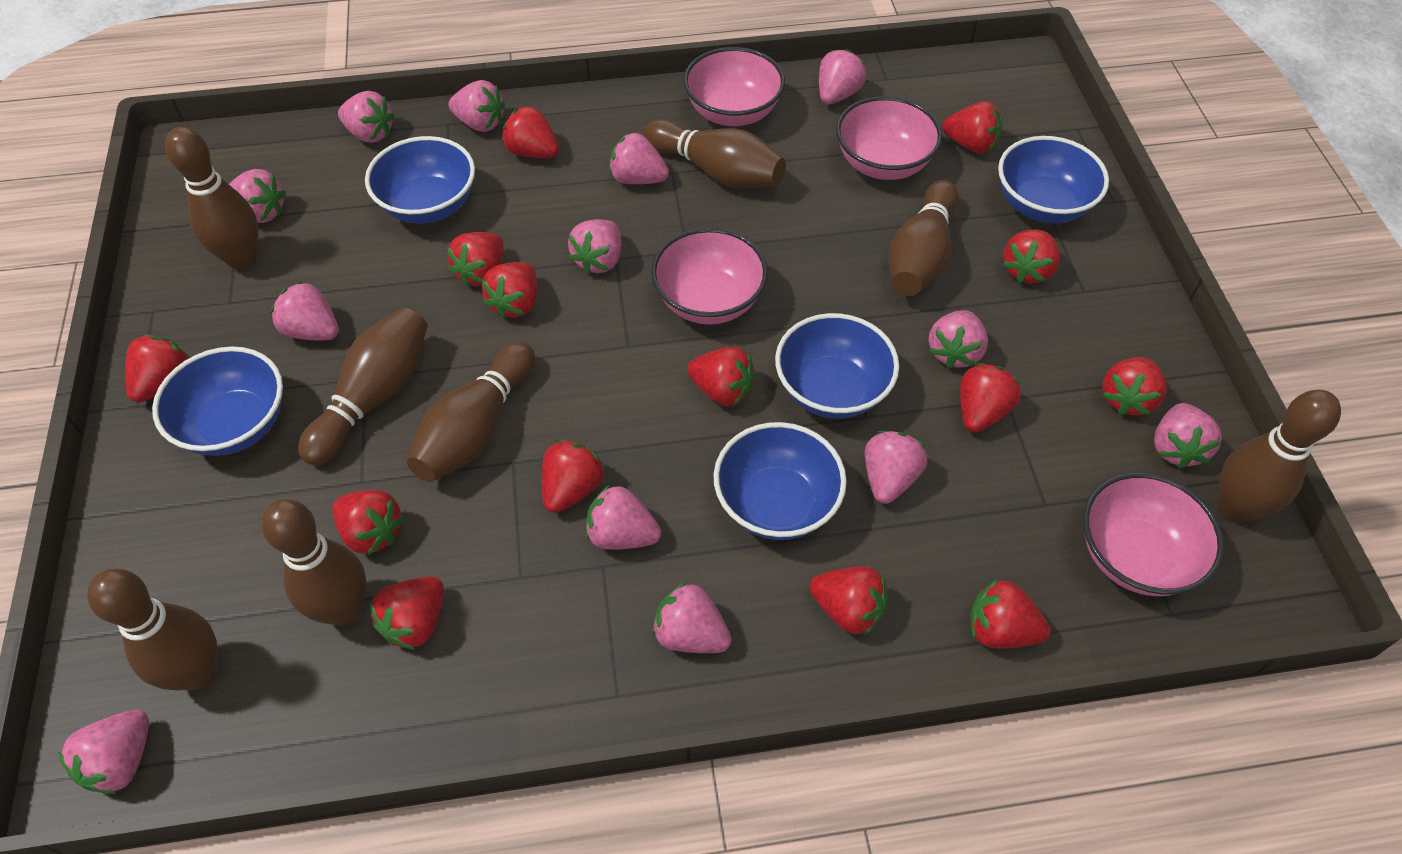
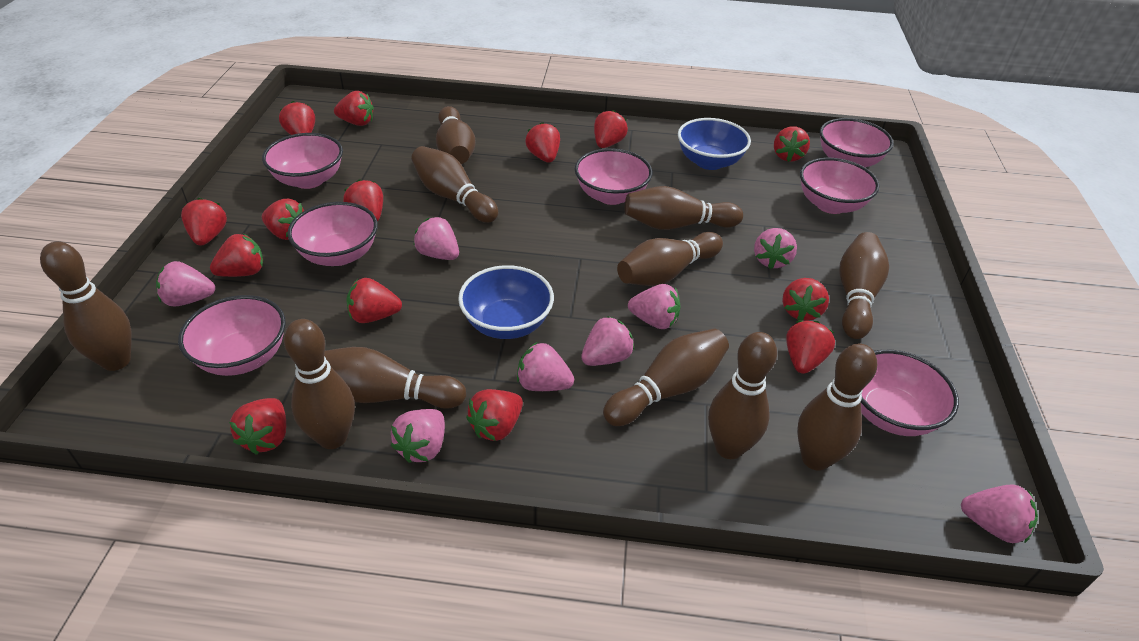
blue bowl: [152,346,283,456] [365,136,475,224] [714,422,847,540] [775,313,899,419] [998,136,1109,223] = 5 -> [458,265,554,339] [678,118,751,170] = 2
brown bowling pin: [87,569,218,690] [165,127,259,270] [261,499,367,626] [298,307,428,466] [407,342,535,482] [644,119,786,188] [888,180,959,296] [1218,390,1341,523] = 8 -> [40,242,132,371] [284,319,355,449] [324,347,466,409] [411,146,498,223] [436,106,476,164] [603,329,729,426] [617,232,723,286] [625,186,743,230] [708,332,777,459] [797,343,877,471] [839,232,889,339] = 11
pink bowl: [651,228,768,325] [683,47,785,126] [836,96,942,180] [1083,472,1224,596] = 4 -> [178,295,286,376] [262,133,343,189] [288,202,378,266] [575,148,652,205] [800,158,879,214] [820,118,894,167] [861,350,959,436] = 7
pink strawberry: [58,710,149,794] [229,169,286,223] [271,281,339,341] [338,91,395,143] [448,80,505,132] [568,219,621,274] [586,484,661,550] [609,132,669,184] [652,582,731,653] [819,49,866,104] [865,431,927,504] [928,310,988,369] [1154,403,1222,469] = 13 -> [156,261,215,307] [391,409,445,463] [414,217,459,260] [517,342,574,391] [581,316,634,366] [628,284,680,329] [754,228,797,269] [961,485,1038,543] = 8

